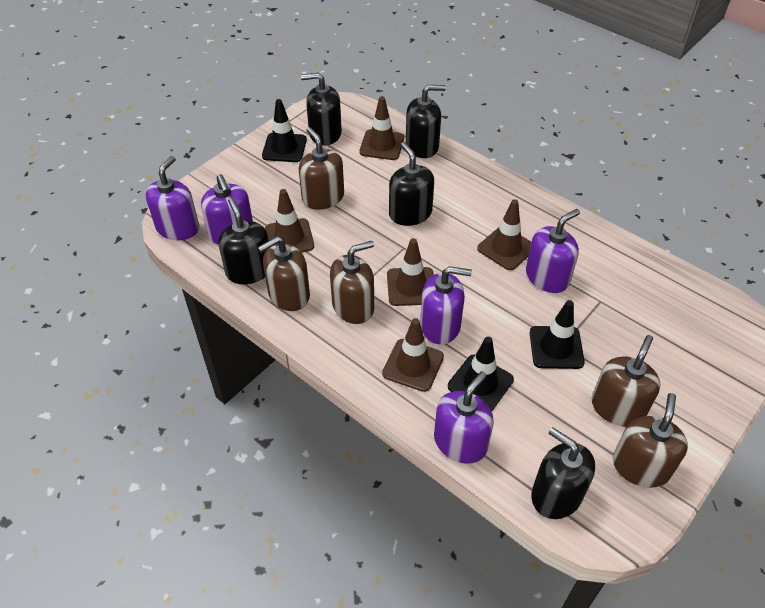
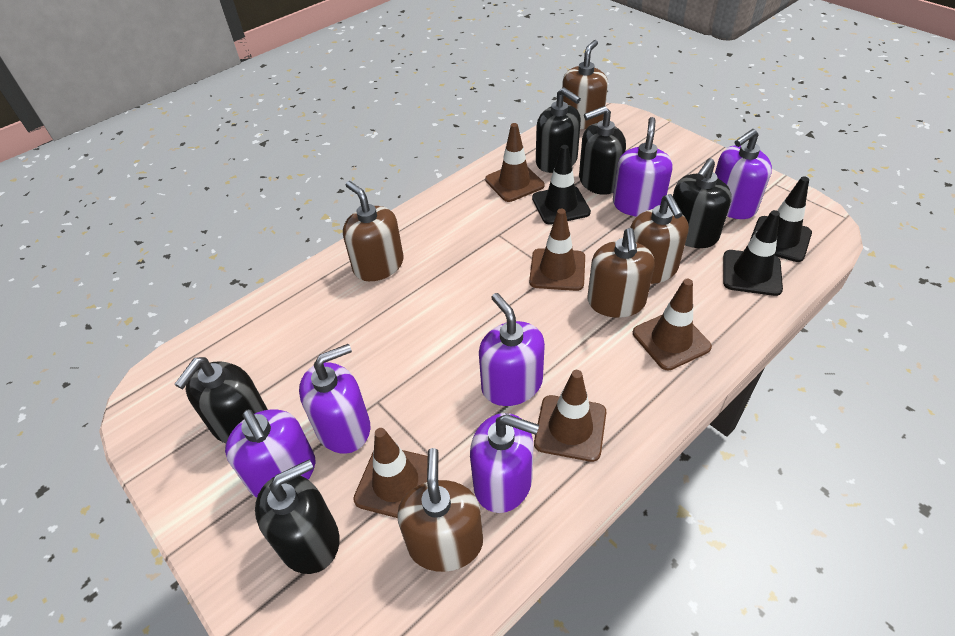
purple soap dispenser: [146,156,199,240] [201,174,253,244] [420,266,472,345] [434,371,494,464] [526,209,580,293] = 5 -> [225,409,315,498] [299,344,370,454] [470,413,539,513] [479,293,545,406] [613,117,673,216] [715,129,772,219] = 6

